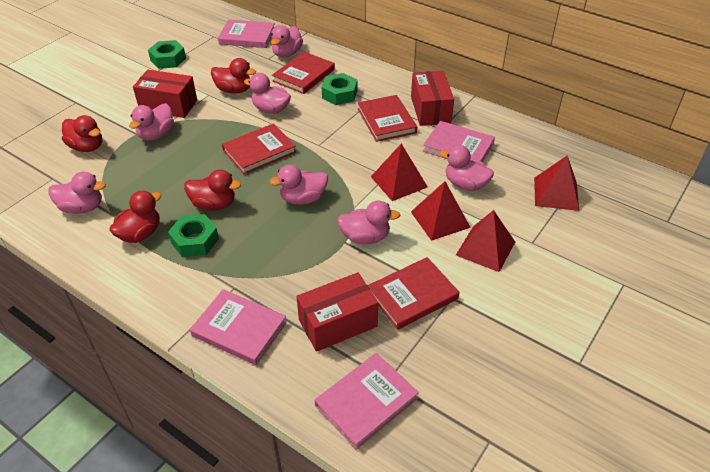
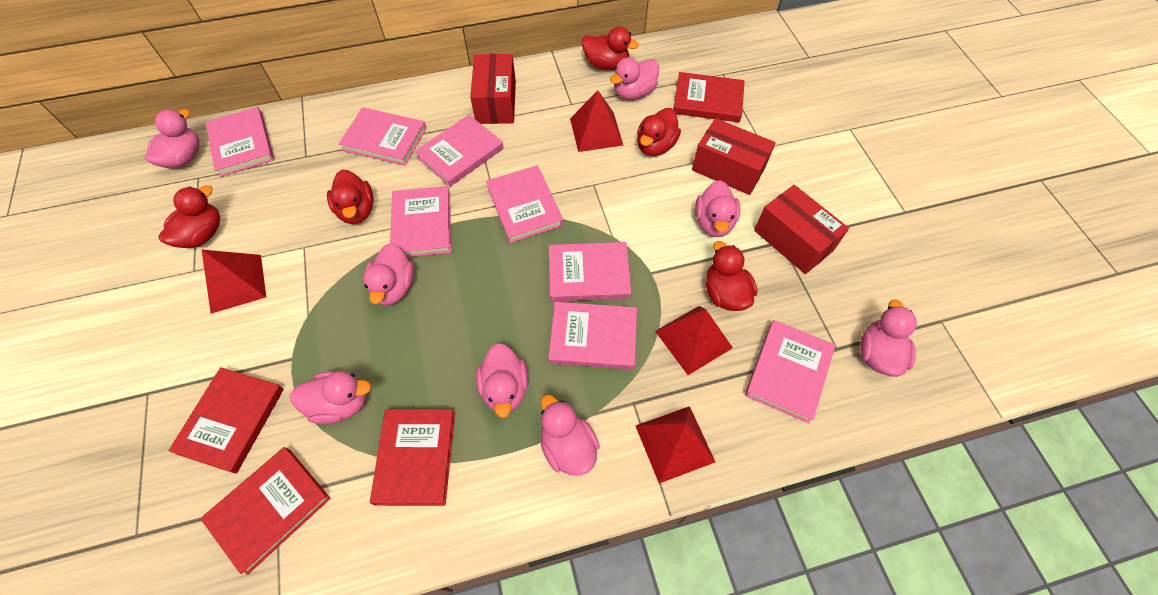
green nut: [148,40,186,69] [168,214,219,257] [322,73,358,105] = 3 -> none = 0
pink book: [190,289,287,365] [218,20,275,48] [314,353,419,450] [423,121,495,162] = 4 -> [205,107,274,177] [339,107,427,166] [390,186,451,257] [415,115,504,187] [486,165,563,243] [548,302,637,370] [549,242,631,302] [745,320,836,423] = 8
pink duck: [48,172,105,214] [129,103,174,141] [244,73,291,114] [269,165,328,205] [271,25,303,57] [337,200,400,244] [440,145,494,191] = 7 -> [144,109,200,168] [290,371,371,424] [363,243,414,305] [476,343,528,418] [540,394,600,476] [610,57,659,100] [695,180,740,237] [860,300,917,377] = 8
red duck: [62,115,102,152] [109,191,161,243] [184,169,241,211] [211,58,256,94] = 4 -> [158,185,220,248] [327,170,374,224] [582,26,639,70] [637,108,681,156] [706,241,758,311] = 5

